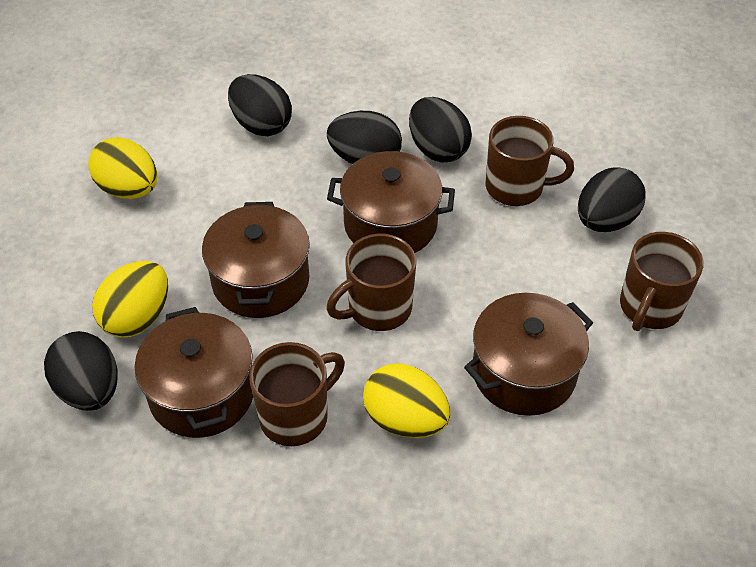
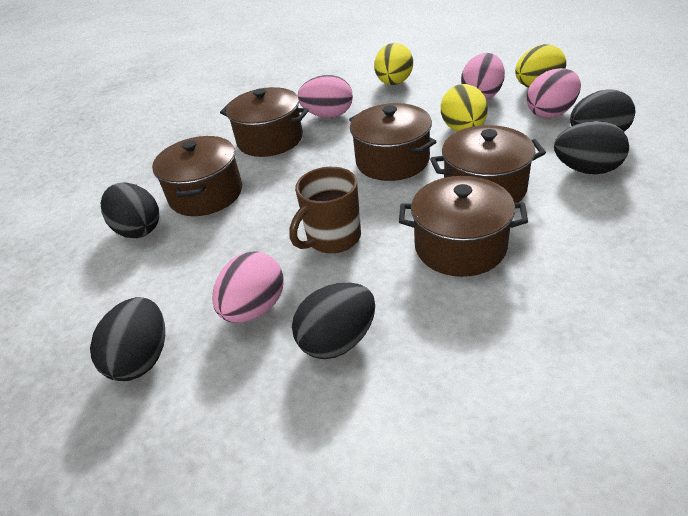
brown mug: [249,342,345,446] [326,234,416,331] [486,116,574,206] [620,232,703,331] = 4 -> [289,167,361,253] = 1
brown pot: [135,307,253,438] [202,202,310,318] [327,151,455,253] [464,293,593,416] = 4 -> [152,136,242,216] [220,87,309,157] [349,103,437,181] [399,176,528,277] [430,125,546,203] = 5
pink egg: none = 0 -> [212,251,284,323] [297,75,353,118] [461,53,505,99] [526,68,581,118] = 4

